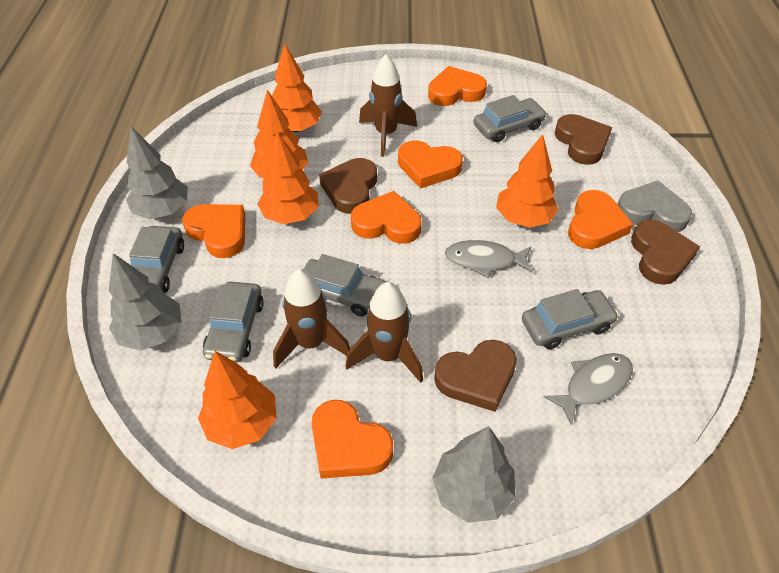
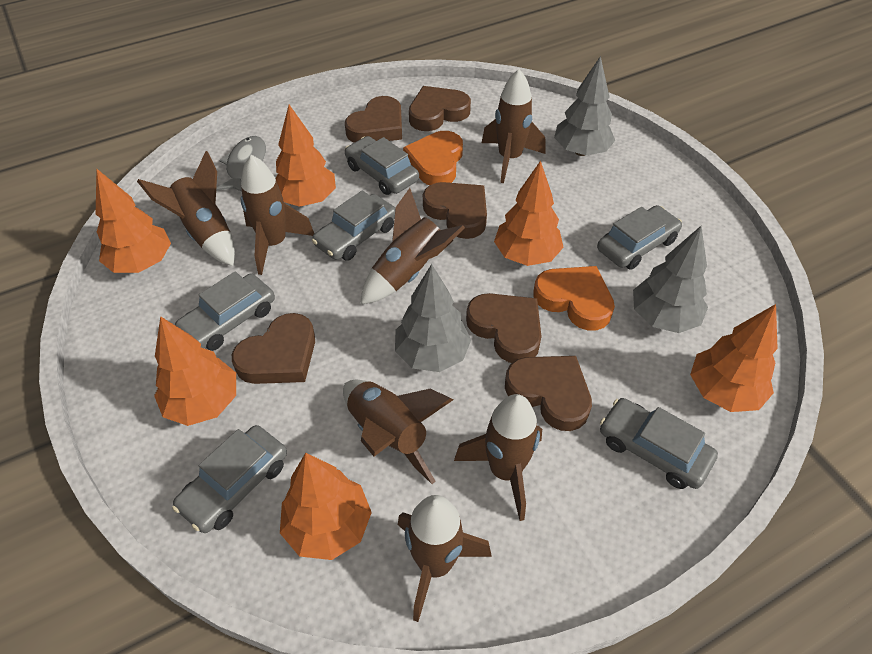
brown heart: [319,158,377,214] [434,340,517,412] [555,114,612,165] [631,220,700,285] = 4 -> [232,313,315,384] [345,96,402,143] [409,86,471,131] [423,182,487,239] [466,293,542,363] [505,356,592,431] = 6
brown rocket: [273,269,350,368] [345,282,423,383] [359,54,417,157] = 3 -> [137,151,235,266] [240,155,314,275] [343,380,453,484] [361,188,465,304] [398,495,492,622] [454,394,542,521] [482,69,545,183] = 7
grey car: [129,226,184,293] [203,282,264,363] [303,254,386,317] [473,95,546,142] [522,289,619,350] = 5 -> [172,425,287,533] [175,271,275,351] [312,190,395,261] [345,136,419,195] [597,205,682,270] [600,398,718,489] = 6
grey fish: [445,240,533,278] [544,353,633,426] = 2 -> [216,136,266,192] = 1
grey heart: [617,181,692,232] = 1 -> none = 0
orange heart: [182,204,245,258] [311,400,393,479] [351,191,421,244] [398,140,463,188] [428,66,487,106] [568,190,633,249] = 6 -> [403,131,463,185] [533,266,615,331] = 2
orange tree: [198,351,277,449] [250,90,308,178] [258,131,318,224] [272,44,322,132] [496,134,558,228] = 5 -> [96,169,171,273] [154,316,236,426] [276,105,336,207] [280,453,372,560] [494,161,564,266] [690,304,778,412] = 6

